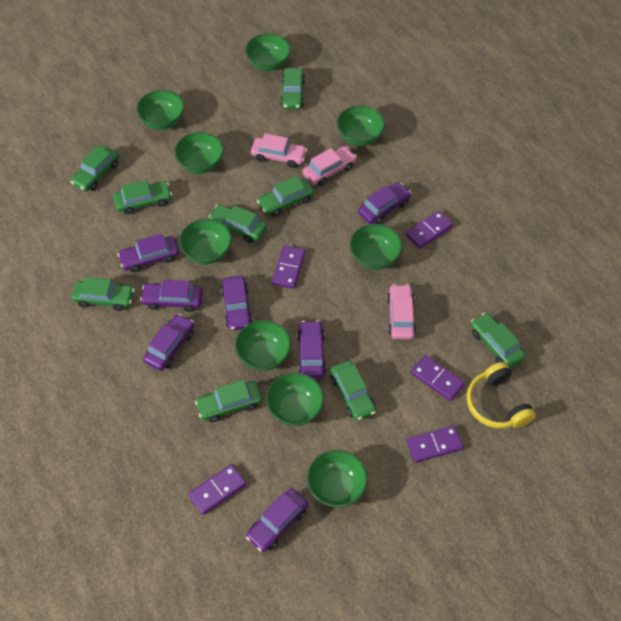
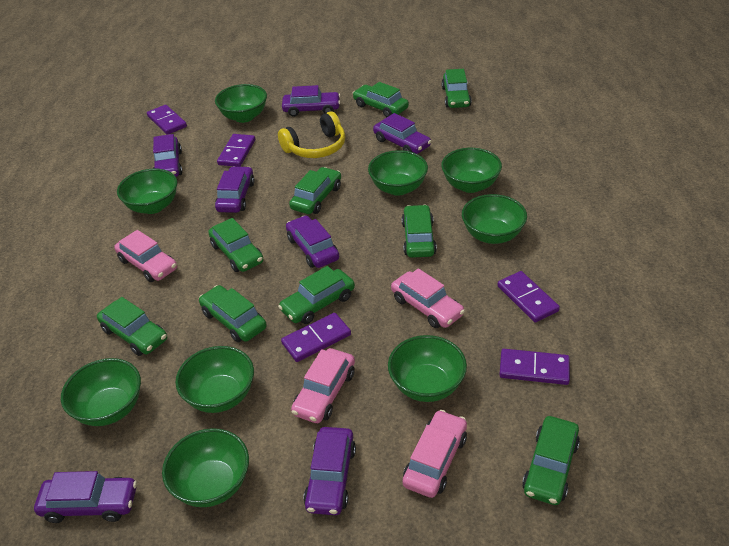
pink car: [251,134,307,168] [303,146,357,186] [387,284,416,339] = 3 -> [114,230,177,282] [291,348,355,423] [391,268,465,328] [402,410,467,498] = 4

